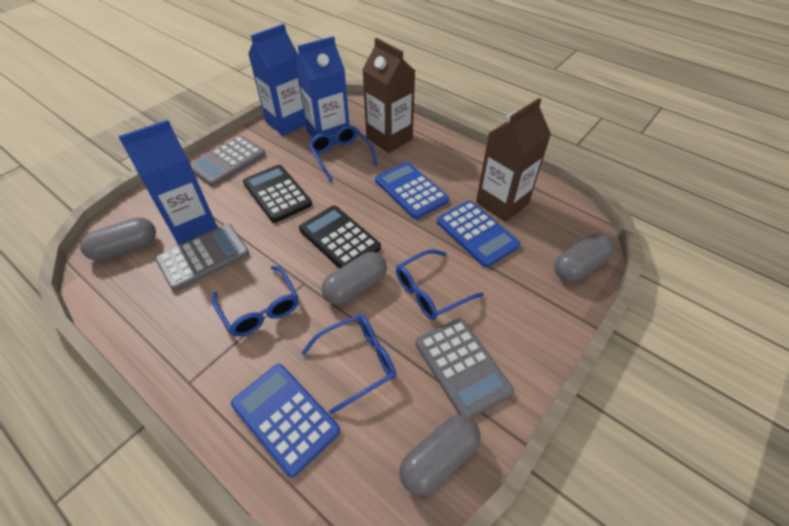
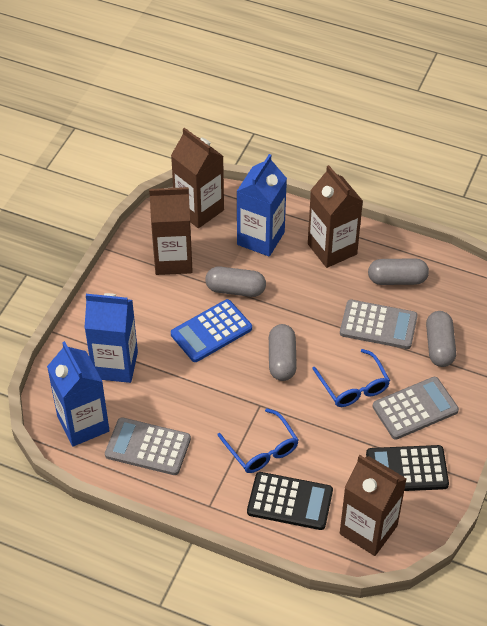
blue calculator: [231,364,340,477] [375,162,449,219] [437,201,520,267] = 3 -> [171,299,252,362] = 1
blue glasses: [212,266,298,337] [301,314,396,414] [309,125,378,182] [396,249,484,320] = 4 -> [218,408,299,473] [312,349,390,407] = 2
brown carton: [362,38,415,153] [476,98,551,222] = 2 -> [149,187,193,275] [171,128,224,228] [308,165,363,268] [340,455,407,556] = 4

